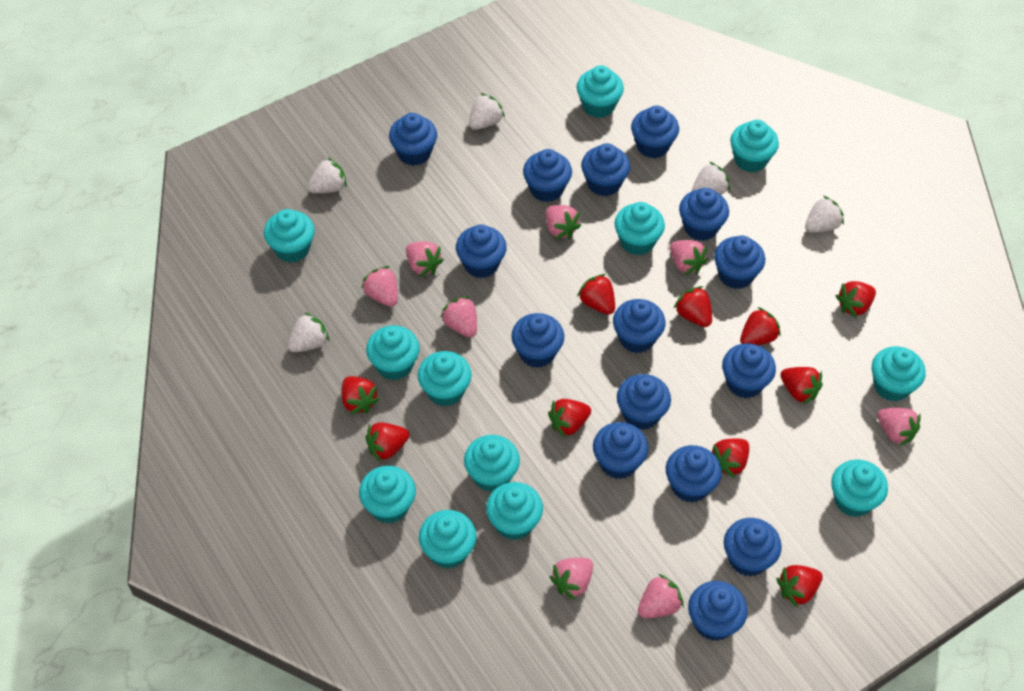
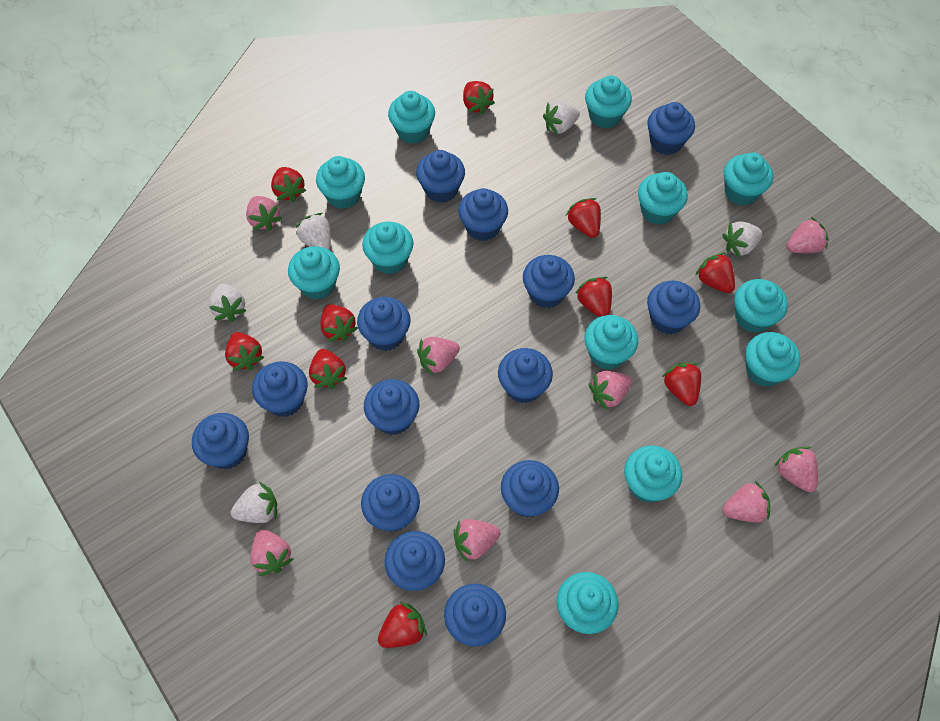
blue cupcake: [389,113,437,166] [456,225,507,278] [511,313,564,368] [523,149,572,202] [581,143,630,196] [593,422,648,479] [613,299,665,353] [617,374,671,430] [631,106,679,158] [666,445,722,503] [679,188,729,241] [688,581,748,641] [714,236,765,289] [722,343,776,398] [724,518,782,576] = 15 -> [192,413,249,469] [252,361,308,417] [357,297,411,351] [361,474,420,532] [364,379,420,435] [384,531,445,591] [416,150,465,203] [444,584,506,646] [458,188,508,241] [498,348,553,403] [501,460,559,518] [523,255,575,308] [647,102,695,155] [647,281,700,334] = 14

